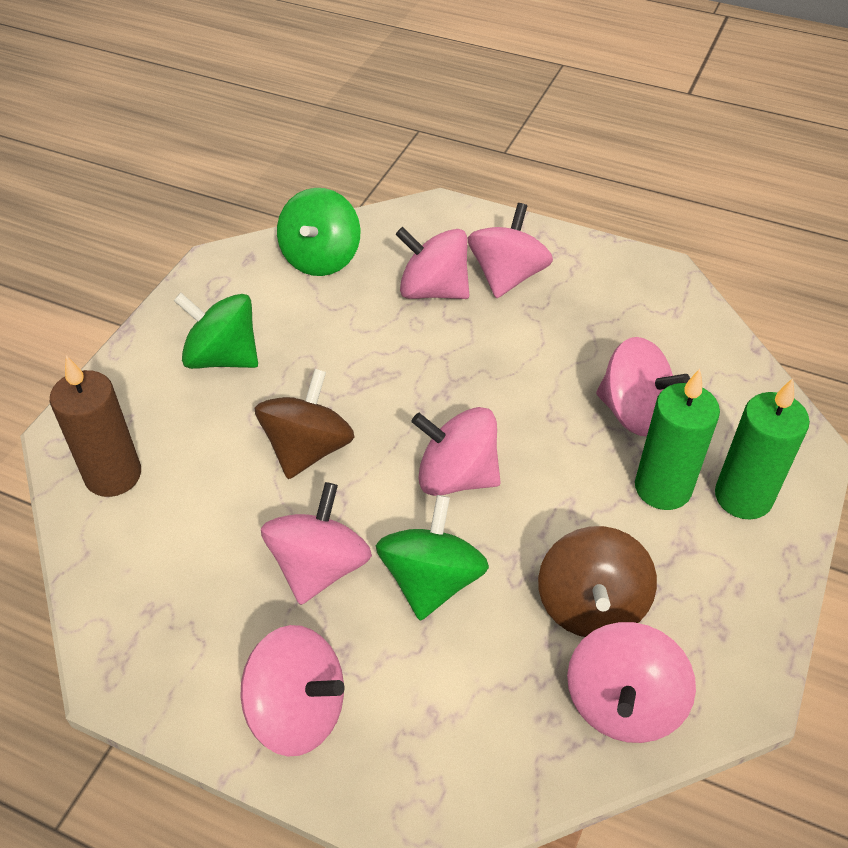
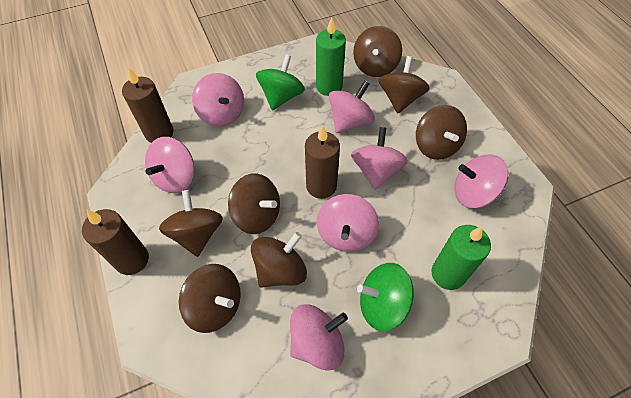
brown candle: [50,355,141,497] = 1 -> [82,209,149,275] [122,67,173,143] [305,125,340,199] = 3
brown spinning top: [255,369,354,479] [538,526,657,637] = 2 -> [159,190,223,257] [179,264,241,333] [228,173,280,234] [251,232,307,288] [353,26,402,77] [379,56,430,114] [416,105,467,160] = 7
green spinning top: [173,293,258,369] [277,188,361,276] [376,495,489,621] = 3 -> [256,54,305,110] [357,263,414,331] = 2

